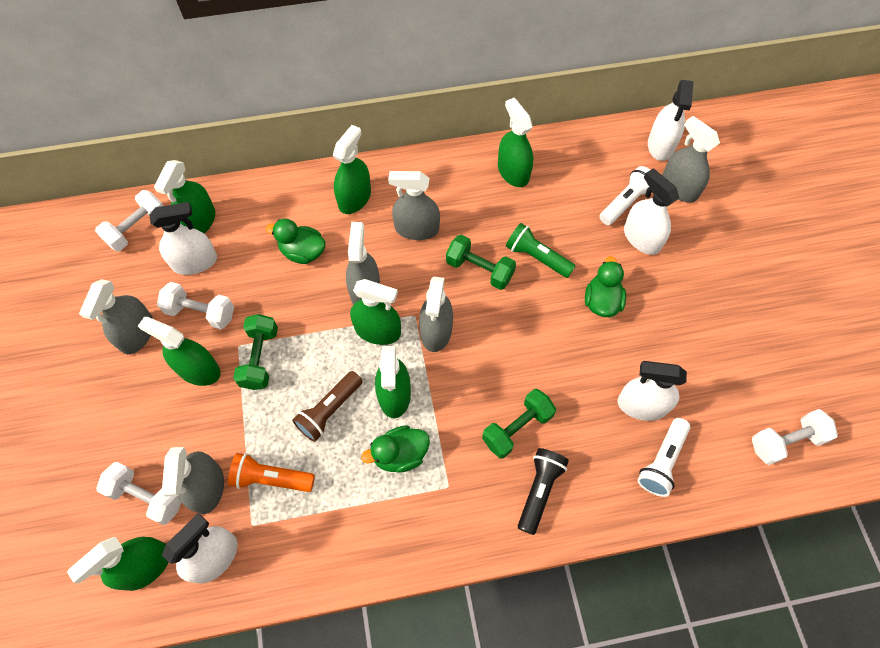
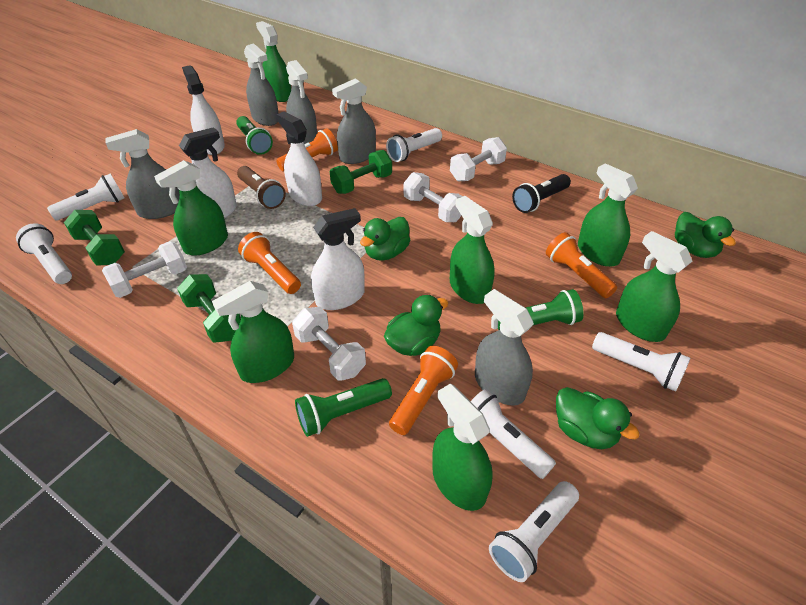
green duck: [265,219,326,264] [361,425,430,473] [585,256,626,317] = 3 -> [360,217,410,261] [384,295,448,356] [556,387,640,449] [675,212,736,258] = 4
green flashlight: [506,223,576,278] = 1 -> [236,116,273,155] [295,378,392,437] [498,289,583,330] = 3
grey spray bottle: [79,279,153,355] [162,447,224,514] [346,222,380,305] [388,171,440,240] [419,277,453,352] [662,116,720,203] = 6 -> [105,129,180,219] [244,43,279,126] [286,60,317,144] [332,78,376,164] [475,289,534,406] = 5
orange flashlight: [228,453,315,492] = 1 -> [238,232,301,294] [276,128,338,171] [389,346,458,435] [546,232,617,298] = 4
white flashlight: [600,166,652,225] [637,418,690,497] = 2 -> [16,223,72,284] [47,174,124,220] [386,128,442,162] [471,389,556,479] [489,481,579,582] [592,332,690,391] = 6
white spray bottle: [149,202,217,275] [162,513,238,584] [617,361,687,421] [624,168,679,255] [648,80,694,161] = 5 -> [179,127,237,218] [182,65,225,155] [276,111,322,206] [311,208,365,310] = 4

